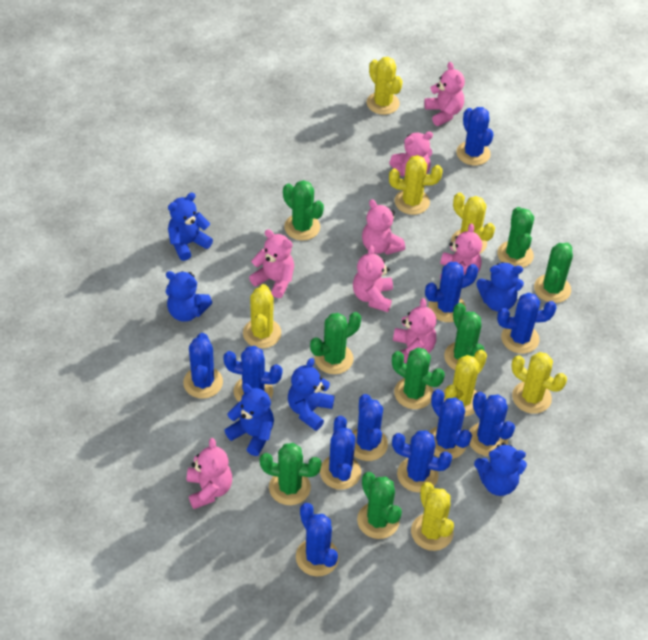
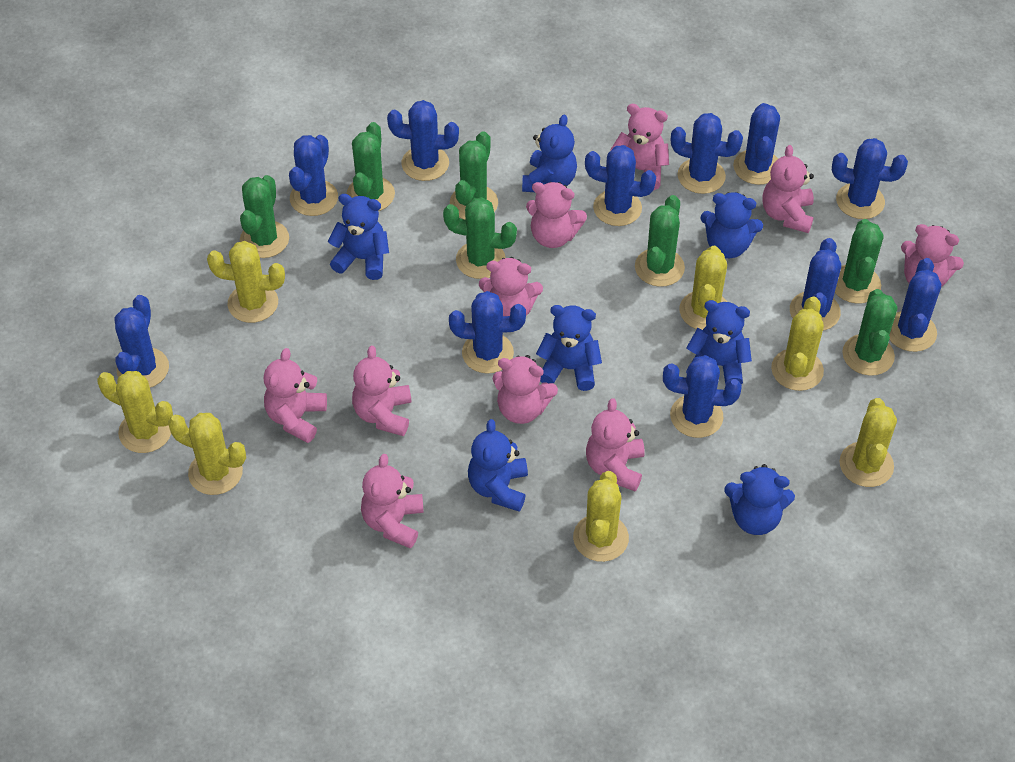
blue teddy bear: [165,271,212,322] [168,192,213,261] [225,384,274,456] [288,358,334,431] [474,442,527,496] [476,262,524,312] = 6 -> [328,194,389,280] [468,419,528,512] [522,115,577,192] [536,305,602,391] [686,300,752,385] [700,192,763,258] [724,464,795,535] = 7
green cactus: [260,443,322,505] [283,180,324,240] [310,312,361,374] [357,472,402,539] [392,348,445,409] [444,303,484,370] [497,207,534,268] [534,242,573,303] = 8 -> [240,175,289,258] [347,122,395,211] [443,197,517,279] [450,131,498,220] [635,195,685,287] [835,219,883,304] [842,289,897,376] = 7
pink teddy bear: [187,438,232,509] [249,229,294,298] [353,245,393,312] [362,199,405,255] [389,131,433,176] [393,298,436,363] [424,62,465,126] [440,223,482,281] = 8 -> [264,348,327,443] [352,346,412,436] [361,454,424,549] [479,257,543,316] [493,355,558,424] [526,182,587,248] [586,398,645,492] [610,104,669,190] [762,145,814,233] [901,224,964,287] = 10

